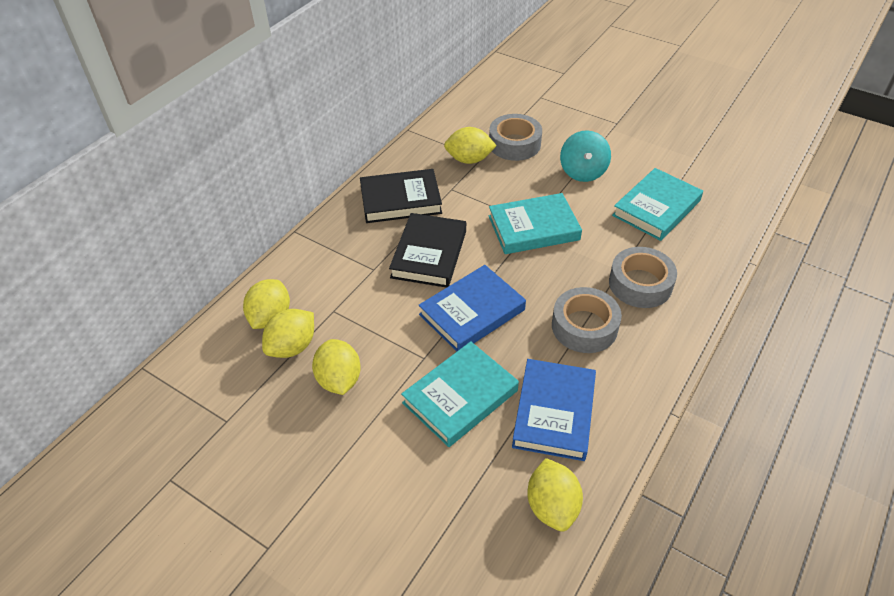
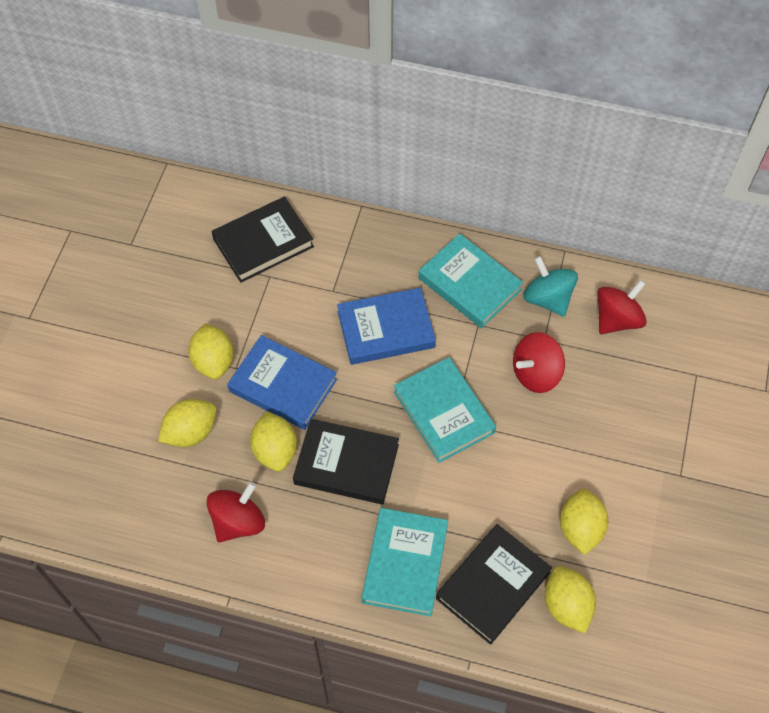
black book: [360,169,442,223] [389,213,466,288] = 2 -> [211,197,314,283] [293,419,399,505] [436,524,552,645] = 3
grey tape: [489,114,542,161] [552,287,622,353] [609,247,677,308] = 3 -> none = 0
red spinning top: none = 0 -> [206,482,265,542] [513,332,565,393] [597,280,647,334] = 3

